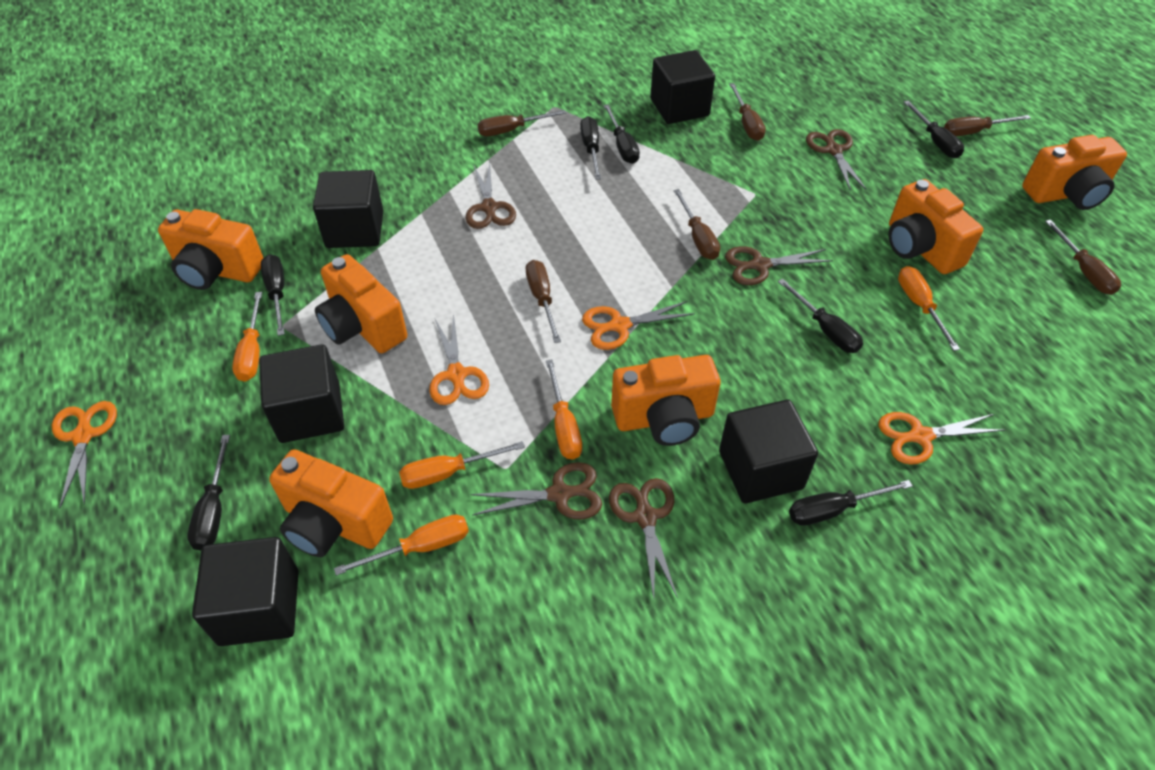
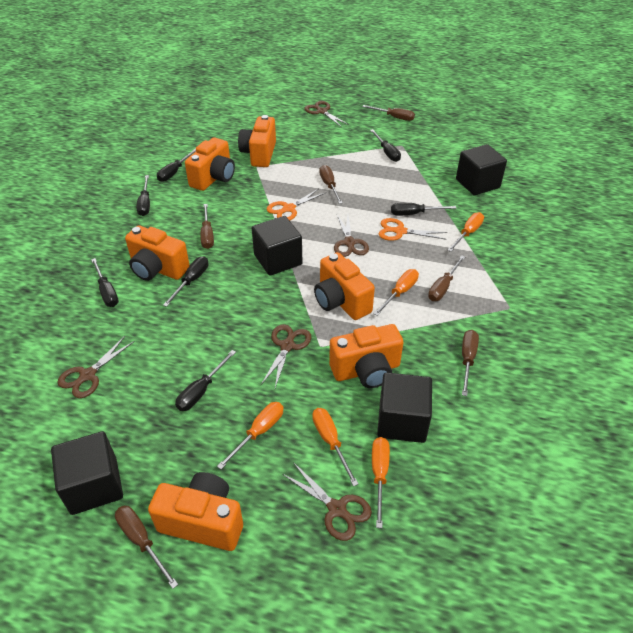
black cube: [192,537,299,646] [259,344,344,443] [313,170,384,248] [650,50,715,124] [719,400,818,503] = 5 -> [51,431,123,515] [252,216,303,276] [377,372,432,443] [456,144,507,195] = 4
orange scissors: [52,401,117,508] [429,314,489,405] [582,301,695,350] [878,412,1005,465] = 4 -> [267,189,325,221] [379,218,447,241] = 2

